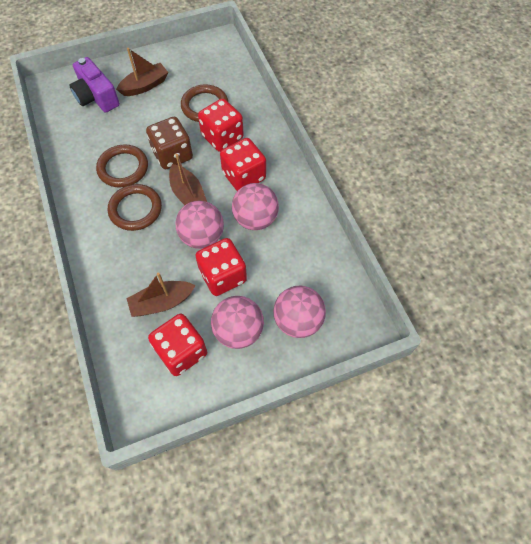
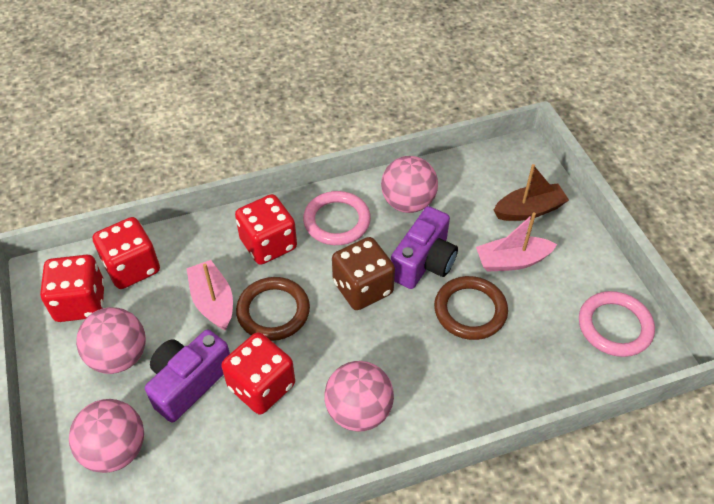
brown boat: [116,48,168,96] [126,273,195,317] [169,154,207,205] = 3 -> [494,164,569,221] = 1
brown ring: [96,144,148,188] [108,184,162,231] [181,84,228,122] = 3 -> [236,277,310,341] [434,276,508,340] = 2
pink boat: none = 0 -> [187,260,233,331] [476,212,557,272] = 2
pink ring: none = 0 -> [303,191,371,245] [579,291,655,357] = 2
purple camera: [69,57,120,113] = 1 -> [145,330,230,423] [391,206,458,289] = 2

